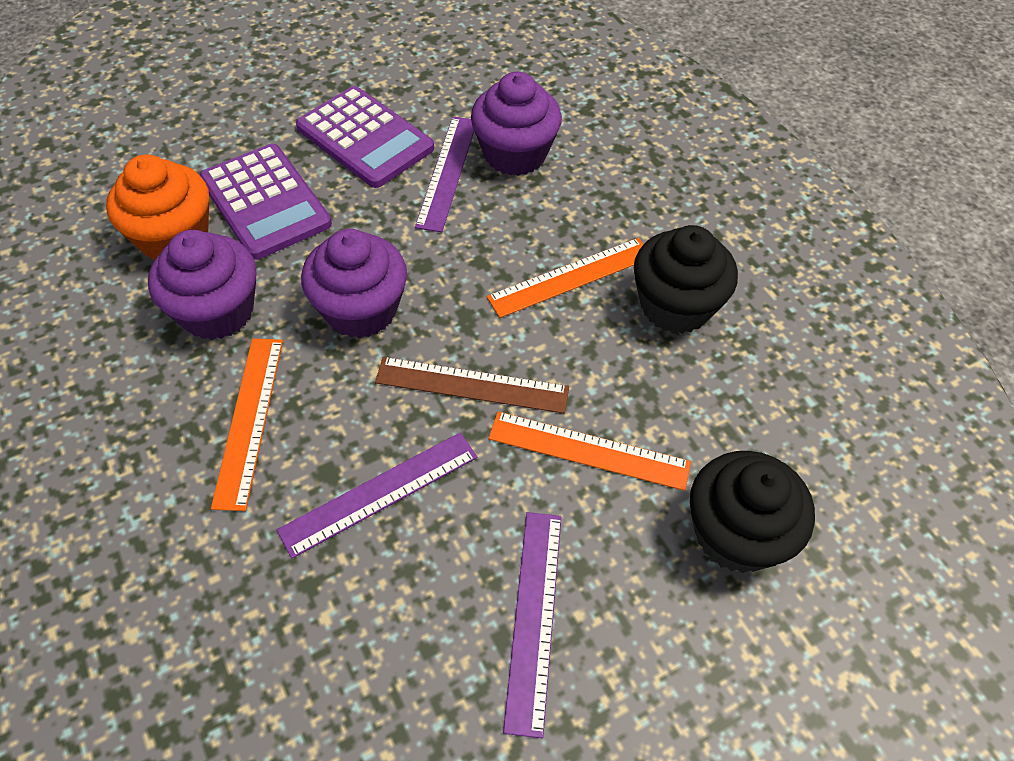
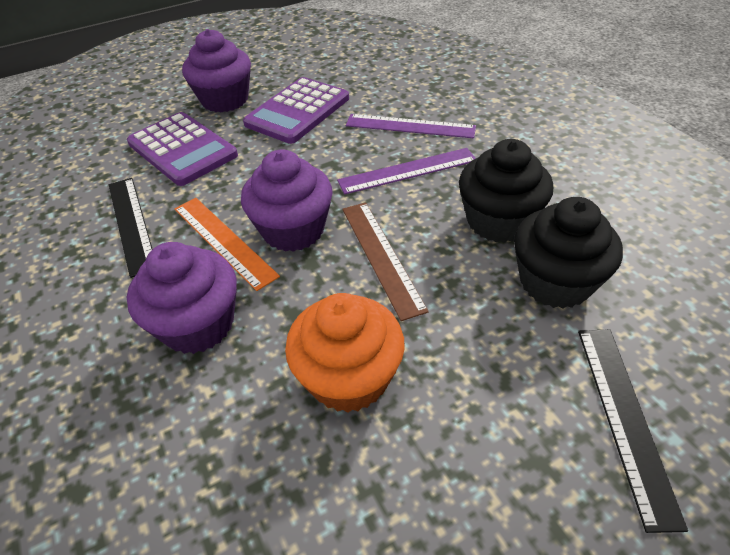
black ruler: none = 0 -> [109,178,153,278] [578,329,688,533] = 2
orange ruler: [211,338,283,511] [486,238,644,318] [488,411,691,491] = 3 -> [175,198,280,291] = 1
purple ruler: [277,432,477,558] [415,117,474,232] [503,512,561,738] = 3 -> [337,148,476,195] [346,114,476,138] = 2

